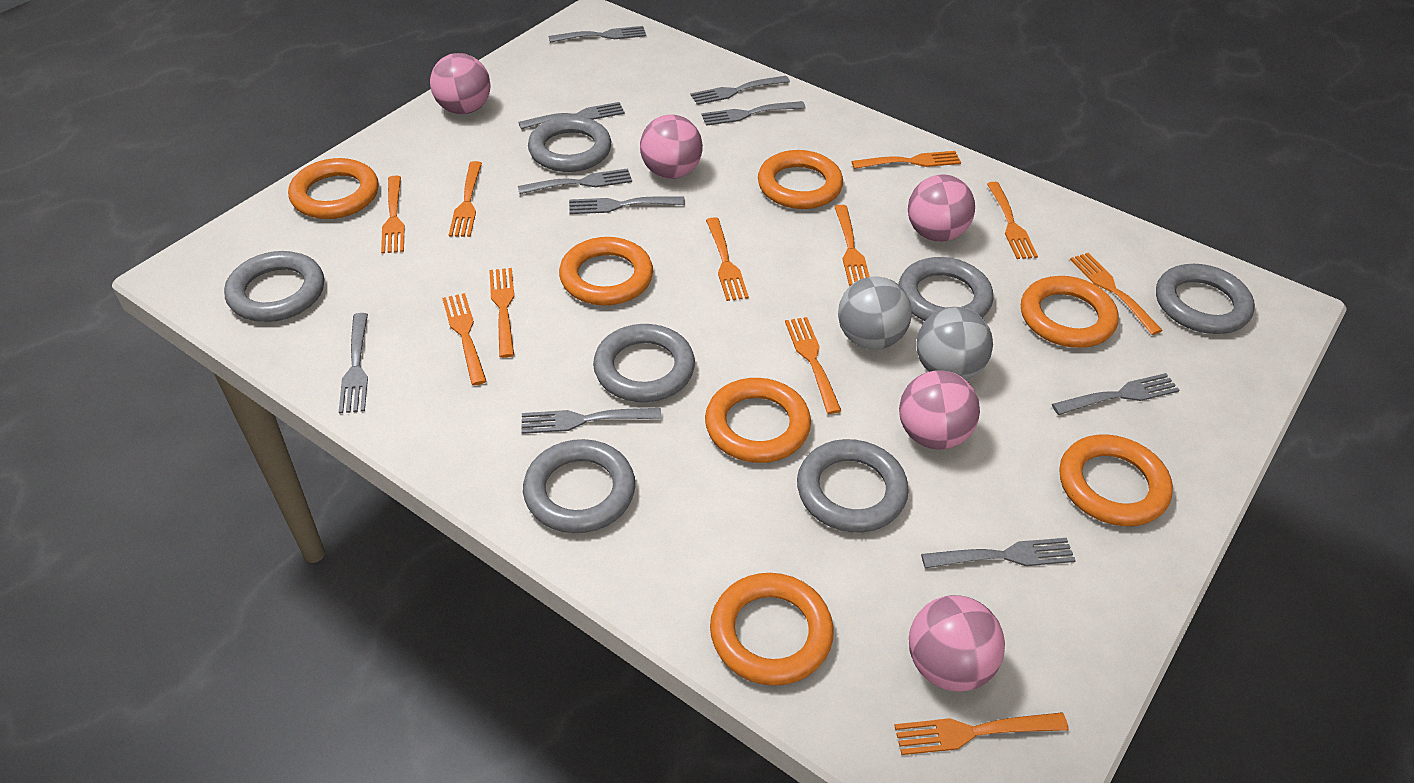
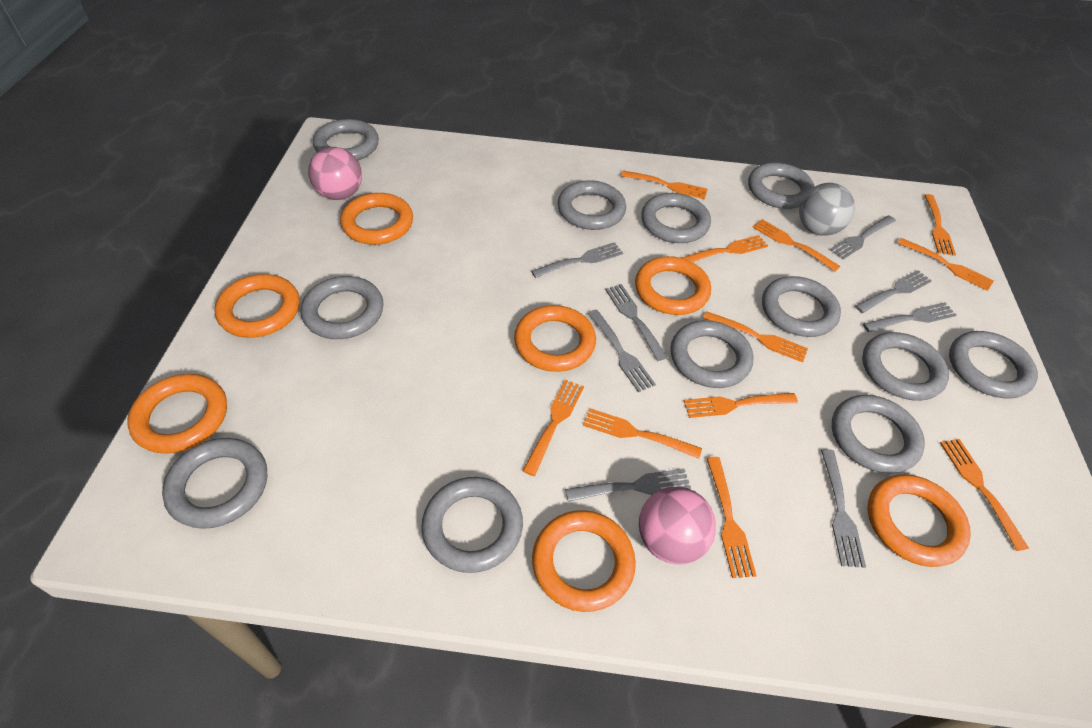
grey ball: [838,276,912,350] [916,307,993,380] = 2 -> [799,183,855,236] = 1
grey fork: [339,313,368,414] [518,102,625,129] [518,168,632,194] [521,408,661,434] [549,26,646,42] [569,197,685,214] [690,76,790,105] [701,101,806,126] [921,538,1076,568] [1052,373,1179,415] = 10 -> [531,242,623,278] [565,469,691,502] [587,309,656,392] [605,284,667,361] [821,449,866,568] [830,215,896,259] [855,270,932,313] [863,302,956,332] = 8
grey ring: [224,251,324,322] [523,439,635,533] [528,116,611,172] [593,324,695,402] [797,439,909,533] [898,257,993,321] [1156,264,1255,334] = 7 -> [162,438,267,529] [301,276,384,339] [313,119,379,160] [421,477,523,573] [558,180,626,230] [641,193,711,243] [671,320,753,388] [748,162,815,209] [762,276,841,337] [832,395,925,474] [862,332,949,401] [949,331,1038,399] = 12
pink ball: [430,53,491,114] [640,115,703,179] [899,370,980,450] [908,175,975,242] [909,595,1005,692] = 5 -> [308,147,362,200] [639,487,716,565] = 2

